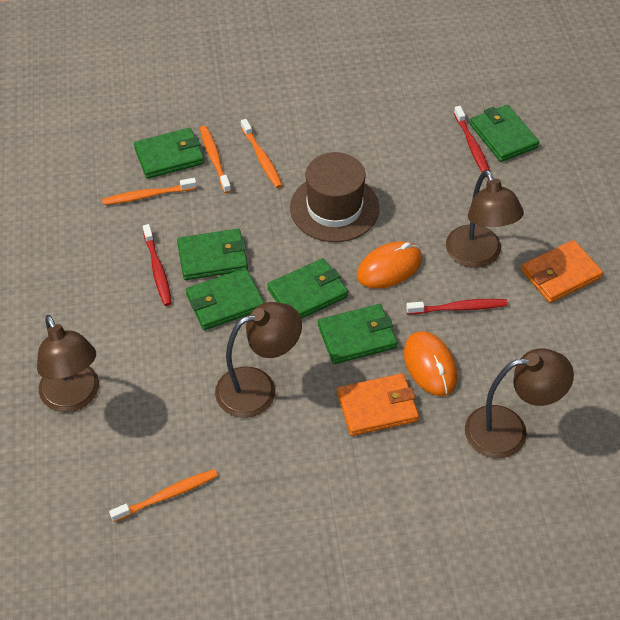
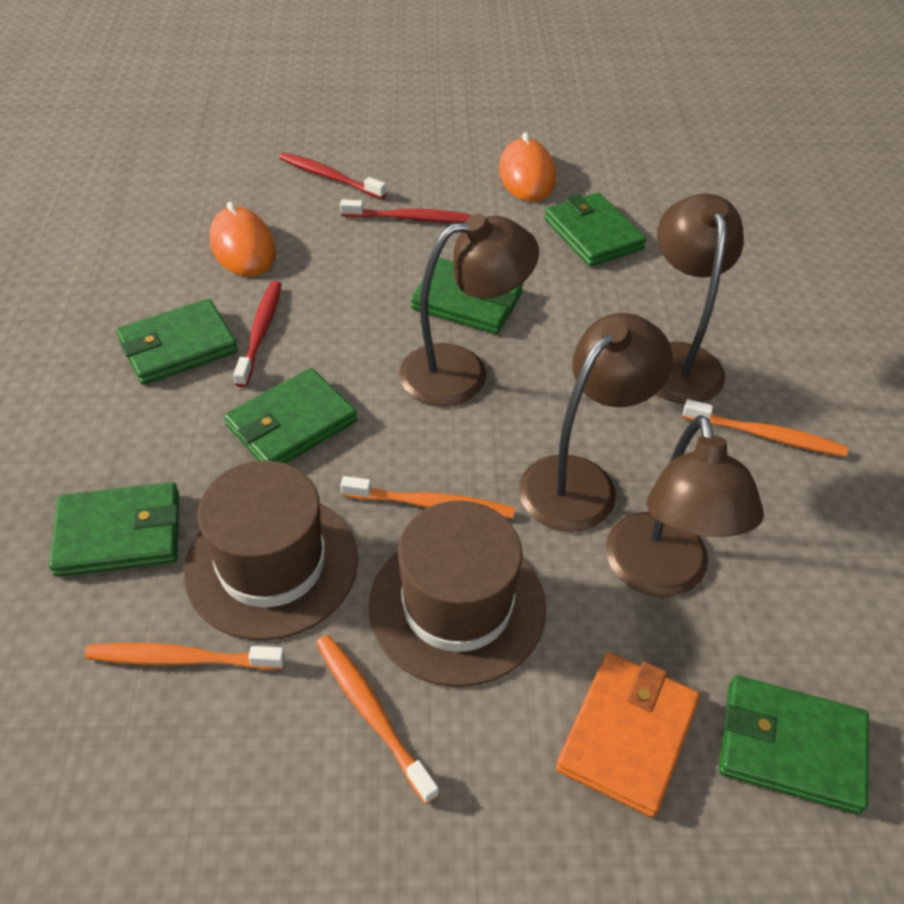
brown hat: [290,152,379,242] = 1 -> [184,460,358,641] [369,501,546,687] = 2
orange wallet: [337,373,419,436] [521,240,603,303] = 2 -> [556,652,700,818] = 1

